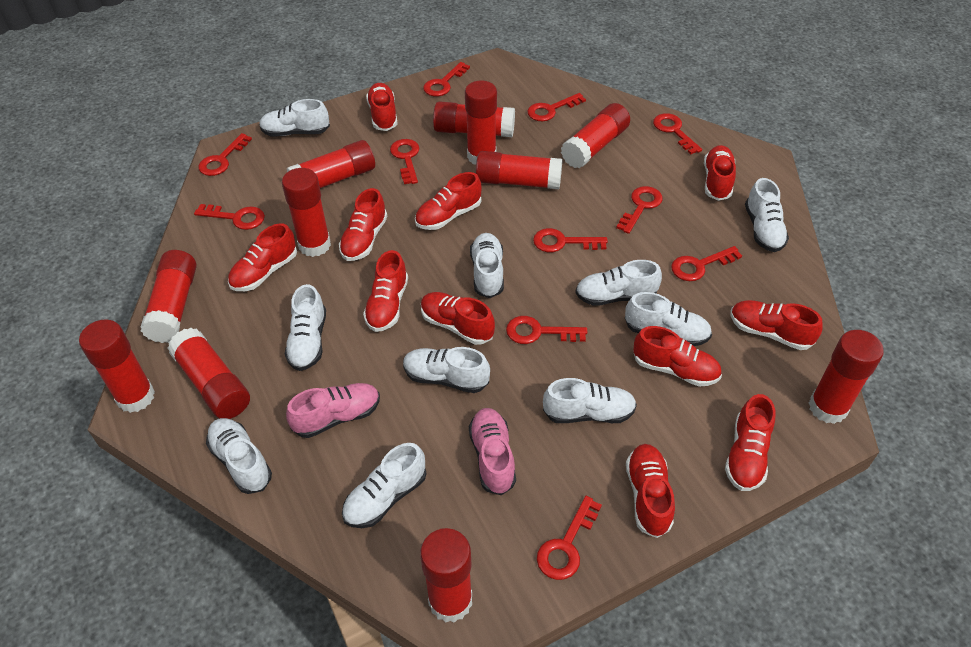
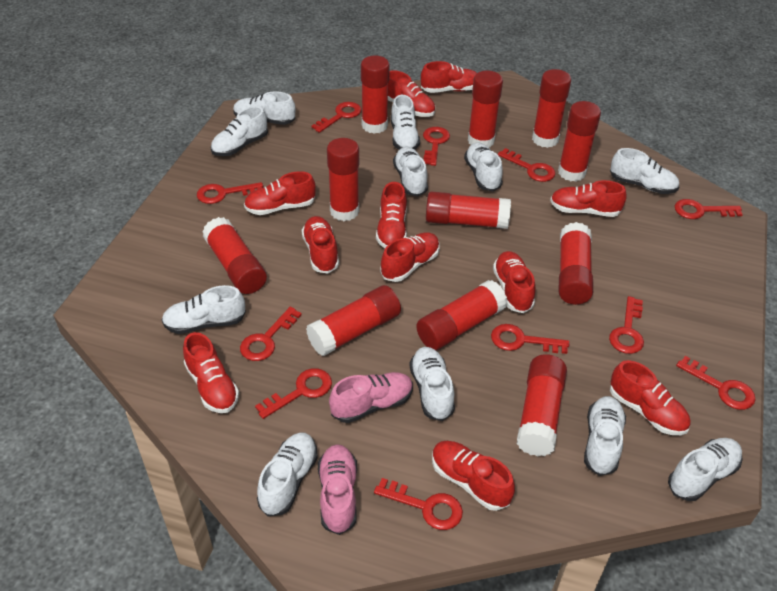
white shoe: [206,418,272,494] [259,99,330,136] [285,284,326,371] [342,443,426,528] [403,347,490,393] [470,233,504,298] [543,378,637,423] [575,260,662,306] [625,292,712,346] [745,178,789,252] = 10 -> [162,285,246,334] [210,106,268,156] [233,91,295,125] [257,432,318,516] [391,95,420,150] [393,147,428,196] [409,347,455,421] [464,142,503,191] [584,396,626,476] [610,148,679,194] [668,438,743,501] = 11

